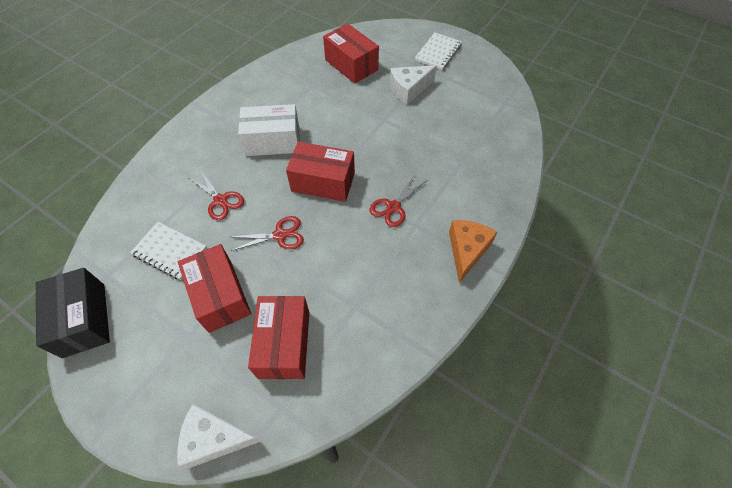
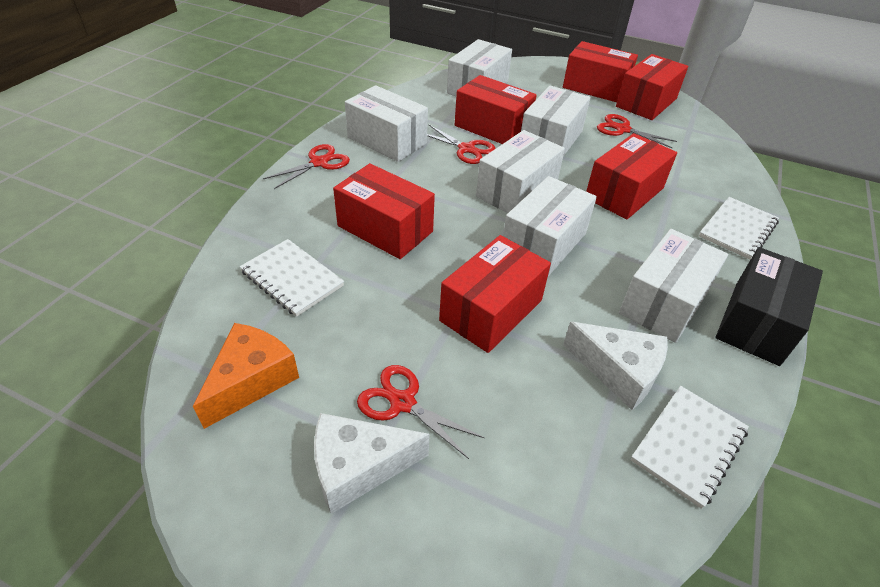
red box: [178,244,251,333] [248,296,309,379] [286,142,355,202] [323,23,379,84] = 4 -> [333,163,435,259] [439,235,551,353] [455,75,537,144] [563,41,638,102] [586,133,677,219] [616,54,688,120] = 6
red scissors: [189,171,244,220] [231,216,304,251] [370,175,426,227] = 3 -> [263,144,350,189] [357,365,485,459] [427,125,496,164] [597,114,677,148] = 4
white box: [238,104,300,156] = 1 -> [345,85,428,162] [447,39,512,96] [476,130,565,213] [503,176,597,276] [521,86,591,157] [619,229,728,343] = 6
white notebook: [130,222,207,280] [415,32,462,70] = 2 -> [240,239,344,317] [631,386,749,509] [699,197,779,260] = 3

